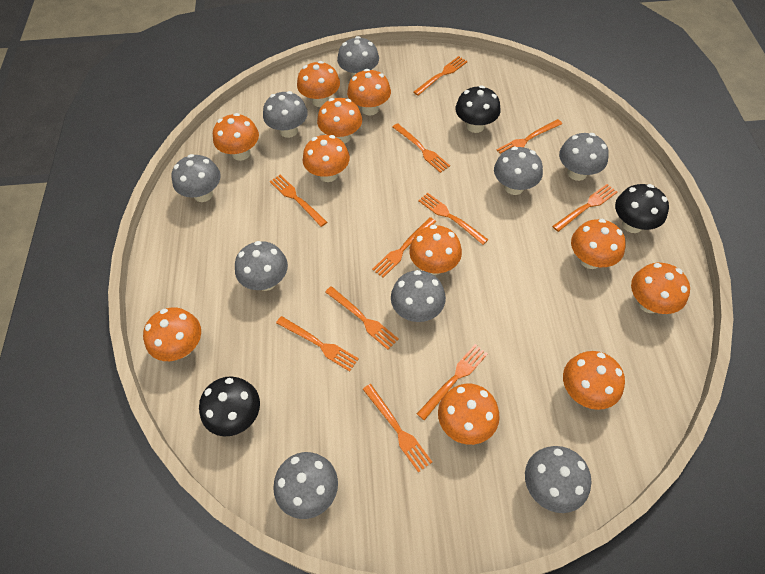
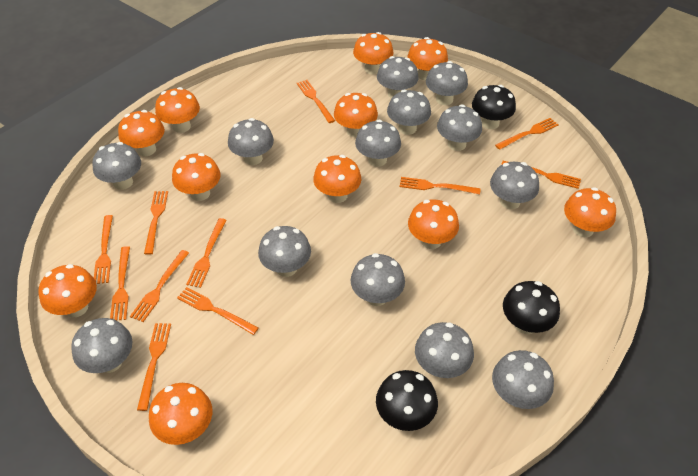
grey mushroom: [171,154,221,202] [235,241,288,291] [263,91,308,138] [273,452,338,519] [337,36,379,78] [391,270,446,322] [494,147,543,195] [525,446,591,513] [559,133,609,181] = 9 -> [71,318,132,373] [92,142,141,190] [228,118,274,165] [258,226,311,277] [351,253,405,306] [355,120,401,167] [377,56,419,98] [387,90,431,135] [415,322,474,378] [426,61,468,105] [437,104,482,151] [490,162,539,210] [492,350,554,409] = 13

